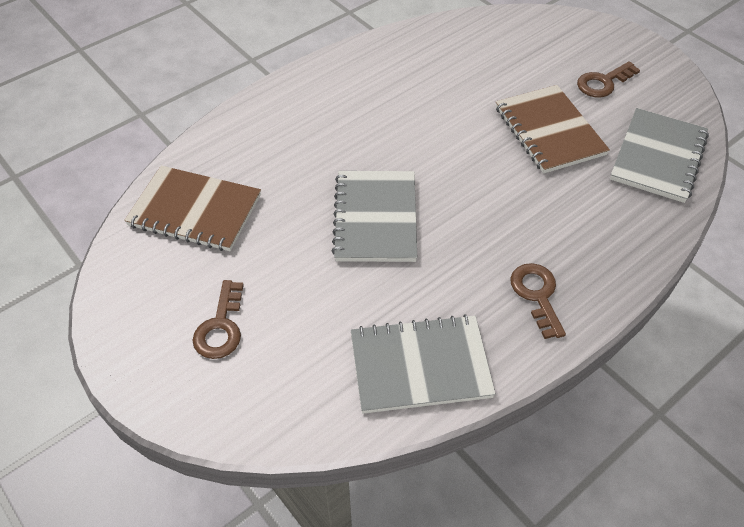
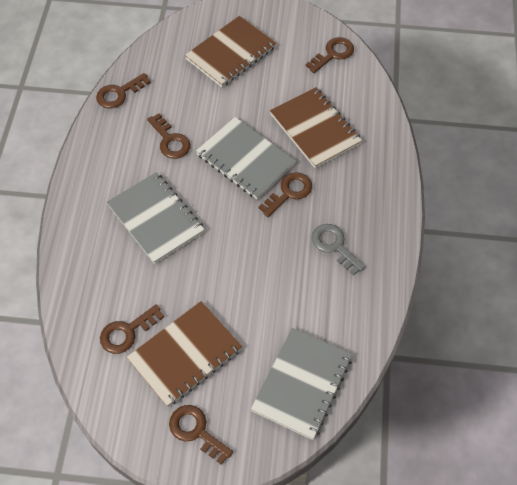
brown key: [192,280,243,359] [510,263,566,339] [577,61,640,98] = 3 -> [96,73,151,108] [100,304,164,354] [147,113,191,159] [169,405,233,465] [259,172,312,217] [306,37,354,73] = 6
brown notebook: [124,166,261,251] [496,85,610,174] = 2 -> [127,301,242,407] [185,16,276,87] [270,87,362,168] = 3
grey key: none = 0 -> [312,224,365,276] = 1

